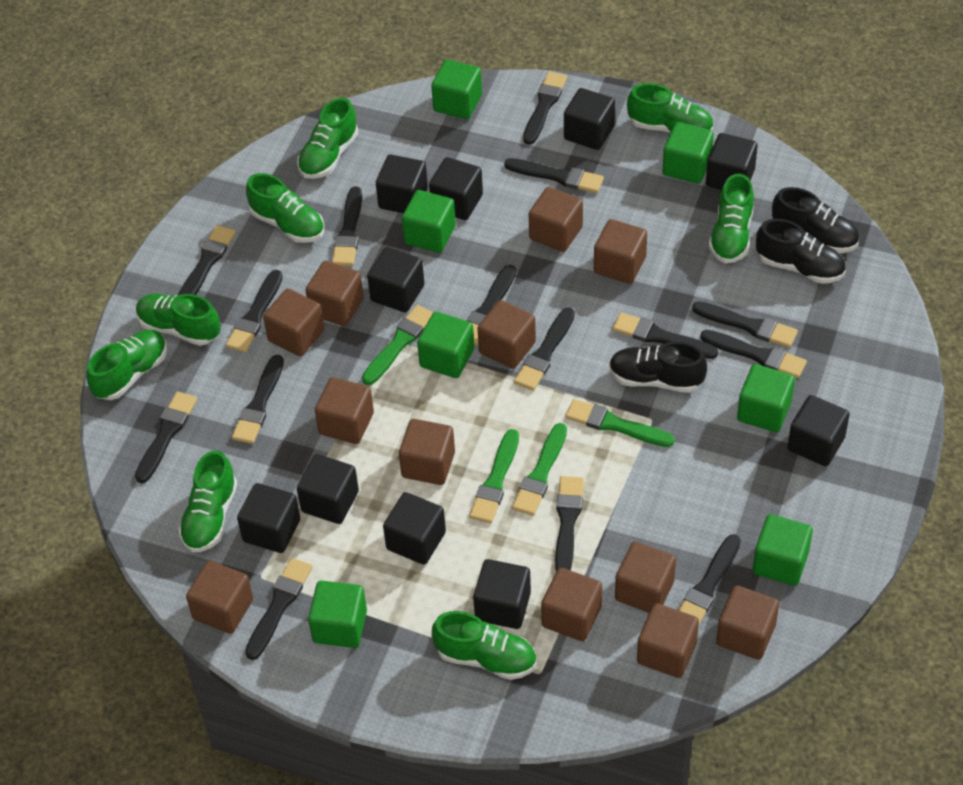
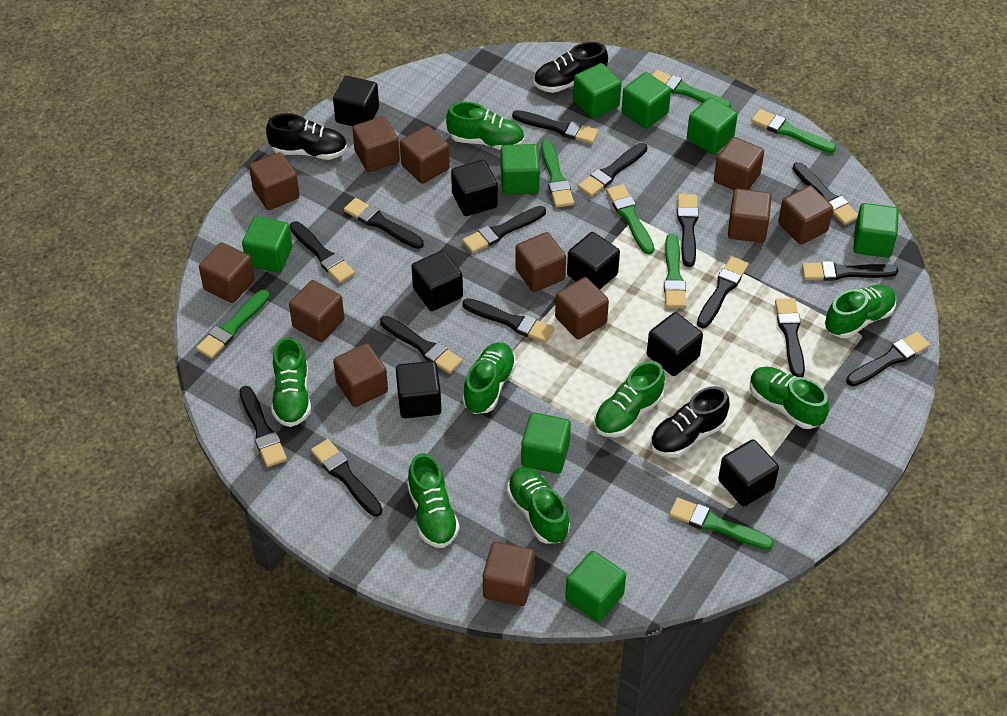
black cube: [237,483,300,553] [297,454,359,524] [367,247,424,312] [376,155,428,213] [383,492,446,565] [429,157,483,220] [473,559,531,629] [564,88,615,150] [706,133,758,190] [788,395,850,466] = 10 -> [333,76,379,126] [396,361,441,418] [411,250,463,311] [451,160,498,216] [567,232,620,290] [647,312,703,376] [718,439,779,507] = 7
green brush: [362,305,434,385] [469,429,519,523] [512,423,567,516] [565,399,675,447] = 4 -> [196,290,270,359] [541,140,574,208] [606,184,654,254] [652,70,731,108] [664,234,686,308] [669,498,774,550] [751,109,836,153] = 7
green cube: [308,581,367,648] [402,190,456,253] [417,312,474,378] [431,60,482,119] [663,122,714,184] [737,364,795,432] [753,514,813,586] = 7 -> [242,216,293,273] [501,144,540,195] [521,412,571,474] [565,551,626,622] [573,63,621,119] [622,72,671,129] [687,97,738,155] [853,203,899,258] = 8

